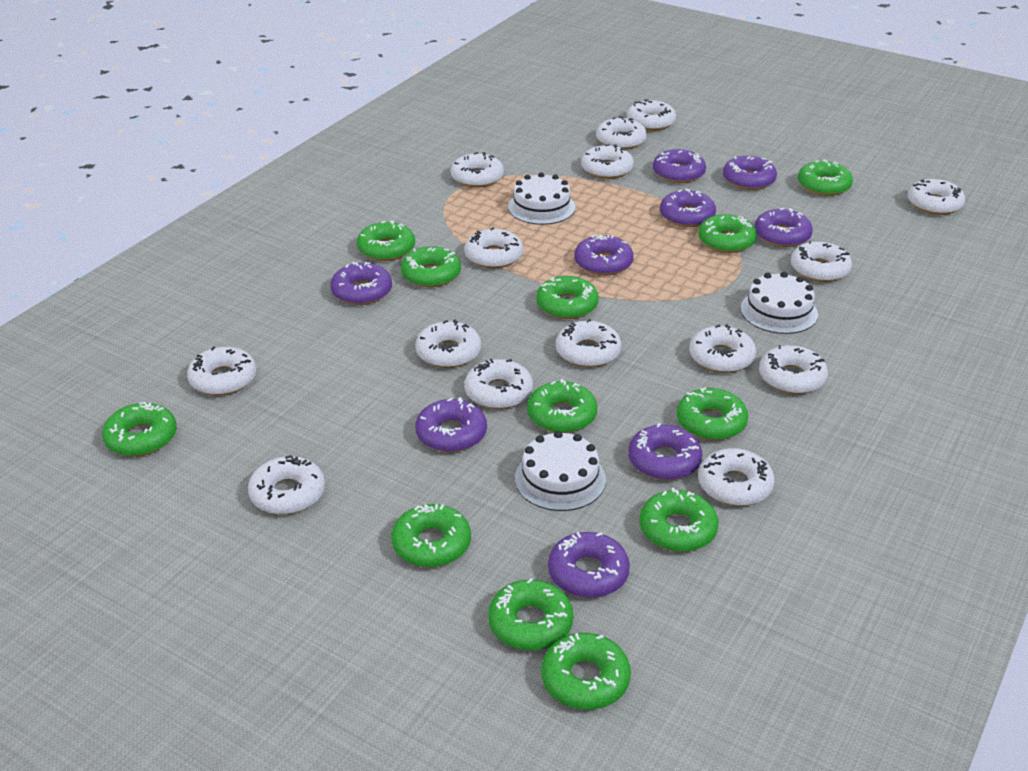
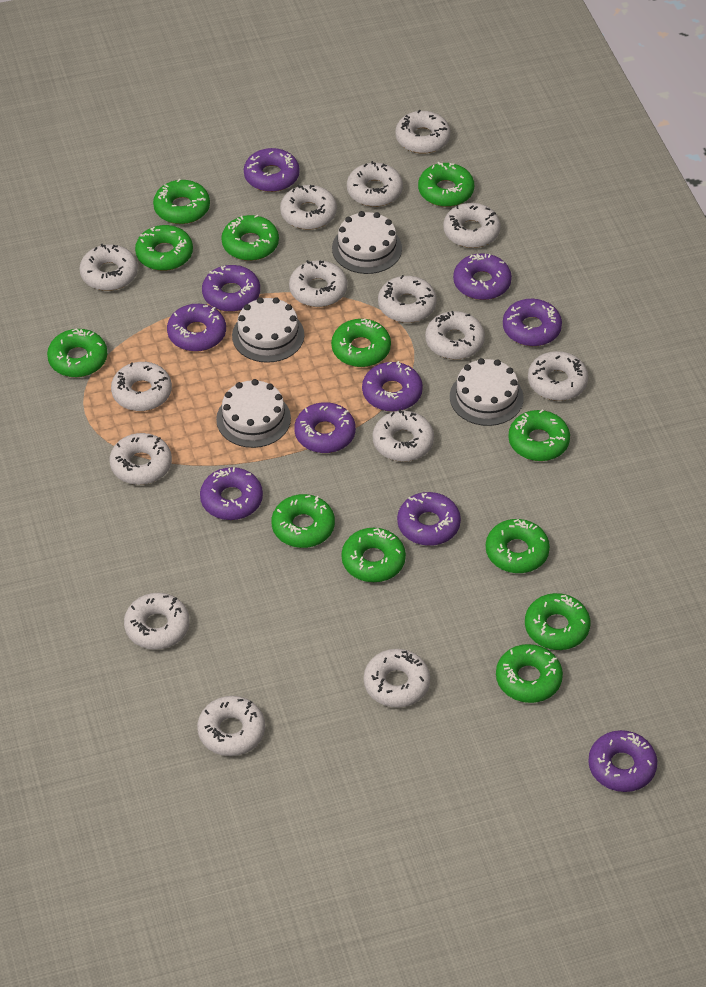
purple donut: [330,262,392,305] [415,397,487,452] [548,532,630,598] [574,235,634,276] [628,423,702,480] [653,149,706,183] [660,189,716,227] [723,156,777,190] [754,208,813,247] = 9 -> [167,304,226,352] [200,467,263,520] [202,265,260,312] [244,148,300,192] [294,402,356,453] [362,361,423,412] [397,492,461,546] [453,253,512,300] [503,299,562,346] [588,730,657,792] = 10
white cake: [508,172,575,225] [515,431,606,511] [740,272,818,334] = 3 -> [216,379,291,448] [232,297,304,363] [332,211,402,274] [450,358,524,426] = 4

